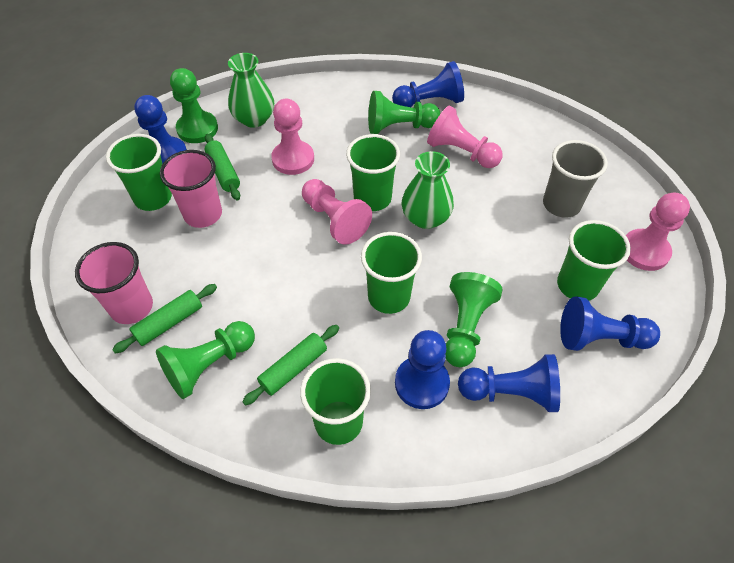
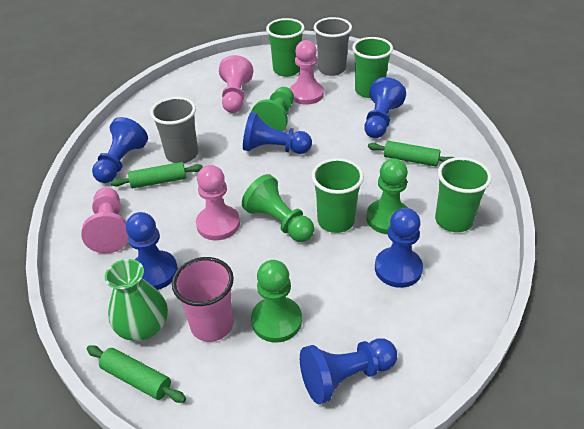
blue pawn: [134,95,187,164] [392,61,464,107] [395,330,450,409] [458,354,560,412] [560,296,660,351] = 5 -> [92,117,148,183] [126,212,178,290] [243,112,312,154] [300,338,397,404] [364,77,406,138] [375,208,423,288] = 6
green cup: [106,134,172,211] [300,358,371,445] [346,134,400,211] [361,232,422,314] [557,220,631,300] = 5 -> [266,18,305,77] [311,158,364,233] [352,37,393,98] [435,157,492,232] = 4
green vase: [228,53,274,128] [402,151,454,229] = 2 -> [105,259,168,341] = 1
grey cup: [543,140,608,218] = 1 -> [150,97,198,163] [314,17,352,76] = 2
pink cup: [75,242,153,324] [160,150,222,228] = 2 -> [172,257,234,342] = 1

